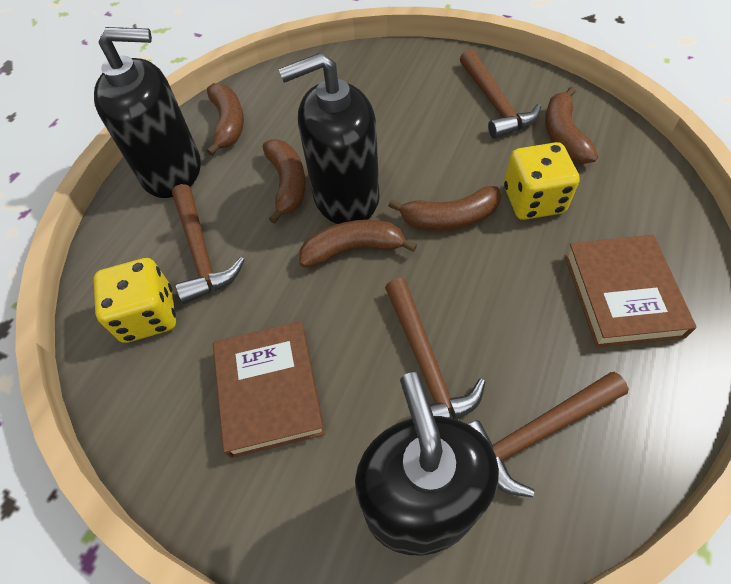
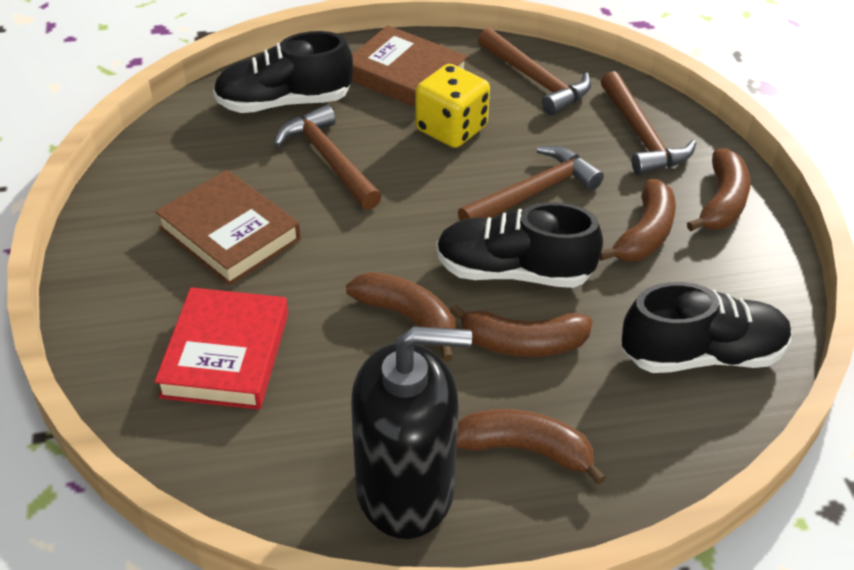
black shoe: none = 0 -> [213,31,353,113] [436,202,603,288] [622,282,792,373] = 3
black soap dispenser: [94,27,201,198] [279,52,380,224] [355,372,499,556] = 3 -> [351,326,472,539] = 1
red book: none = 0 -> [155,287,288,410] = 1
yellow dice: [94,258,176,343] [504,142,580,220] = 2 -> [415,64,490,148] = 1

